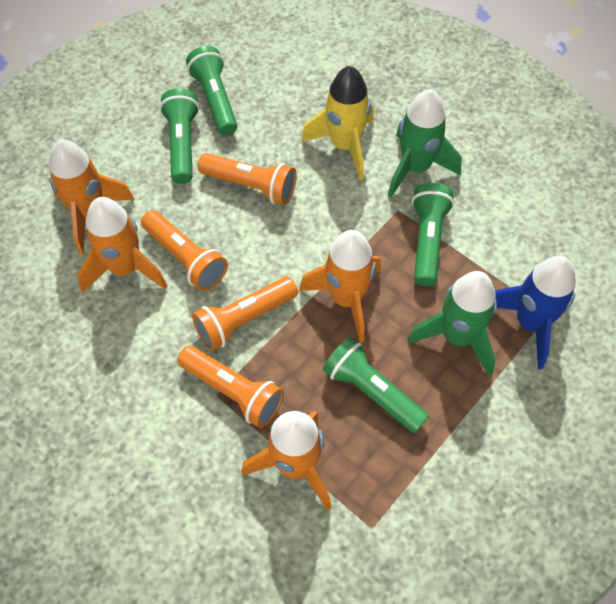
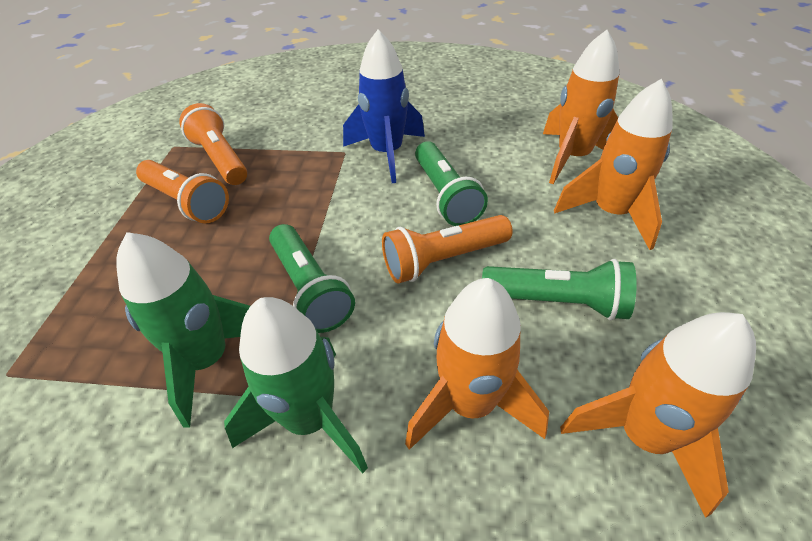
green flashlight: [160,88,199,184] [186,46,238,135] [323,337,429,433] [412,183,454,286] = 4 -> [269,224,355,333] [415,141,488,226] [482,259,637,321] = 3
orange flashlight: [141,210,228,291] [177,346,284,428] [192,277,298,351] [198,153,297,205] = 4 -> [136,160,229,223] [179,103,247,185] [382,215,513,283] = 3
yellow rocket: [301,66,374,180] = 1 -> none = 0

